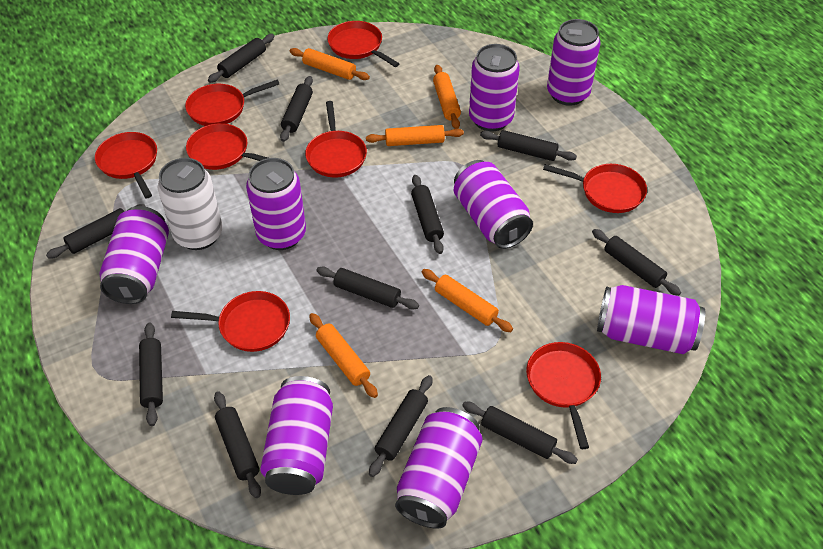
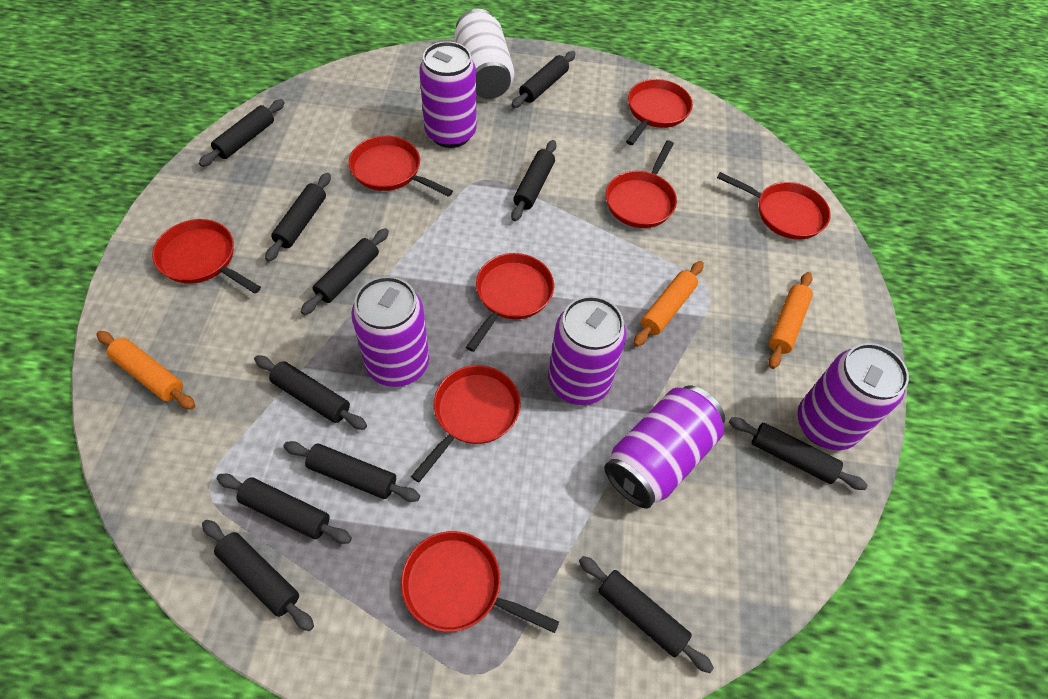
orange rolling pin: [290,48,370,80] [309,313,378,398] [366,125,464,146] [422,269,513,332] [433,65,461,129] = 5 -> [96,331,195,410] [634,261,704,347] [768,272,813,369] = 3
purple can: [99,206,169,304] [246,158,306,250] [260,376,333,495] [395,407,483,529] [454,160,533,249] [469,44,520,132] [547,19,601,106] [597,285,705,354] = 8 -> [352,276,429,387] [419,41,476,148] [548,296,626,405] [604,386,725,508] [798,343,909,450] = 5

